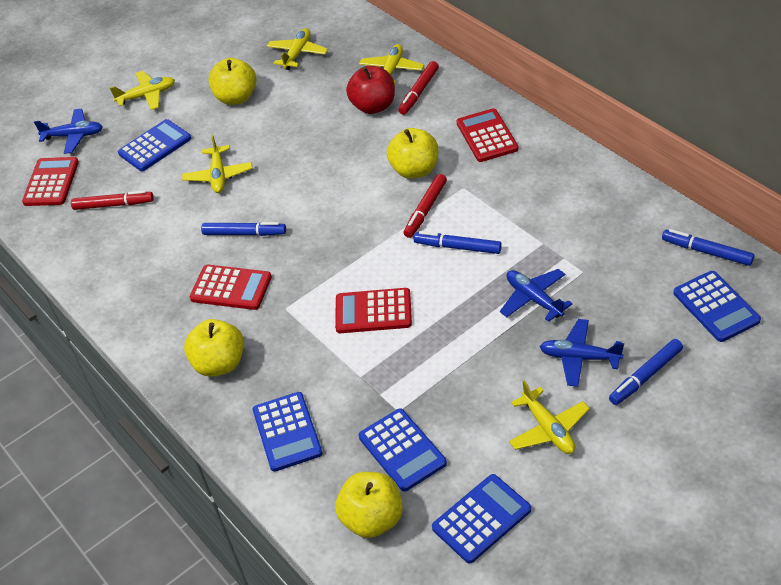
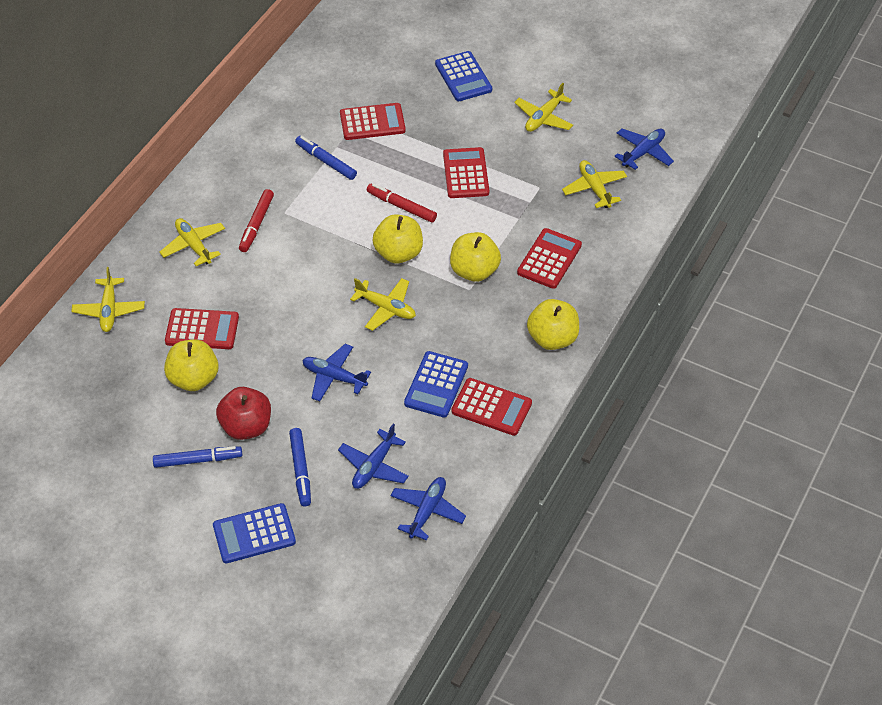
blue calculator: [118,119,191,171] [253,392,323,472] [359,408,447,492] [432,474,531,564] [673,271,761,342] = 5 -> [213,503,296,563] [404,351,468,417] [435,51,492,101] = 3
blue marker: [201,222,286,236] [413,231,502,254] [609,339,683,405] [662,229,754,266] = 4 -> [153,446,242,468] [289,428,311,506] [295,136,357,180] = 3
blue plane: [34,109,103,154] [500,269,572,322] [540,319,624,387] = 3 -> [302,344,371,402] [338,424,409,489] [390,477,466,541] [614,129,674,170] = 4
red calculator: [22,157,79,206] [190,265,272,310] [335,288,412,333] [456,108,519,162] = 4 -> [165,308,239,349] [340,103,406,140] [443,147,489,198] [451,378,532,436] [517,228,582,289] = 5
red marker: [71,190,154,210] [398,61,439,115] [404,174,447,238] = 3 -> [239,189,274,252] [367,184,437,223] = 2

